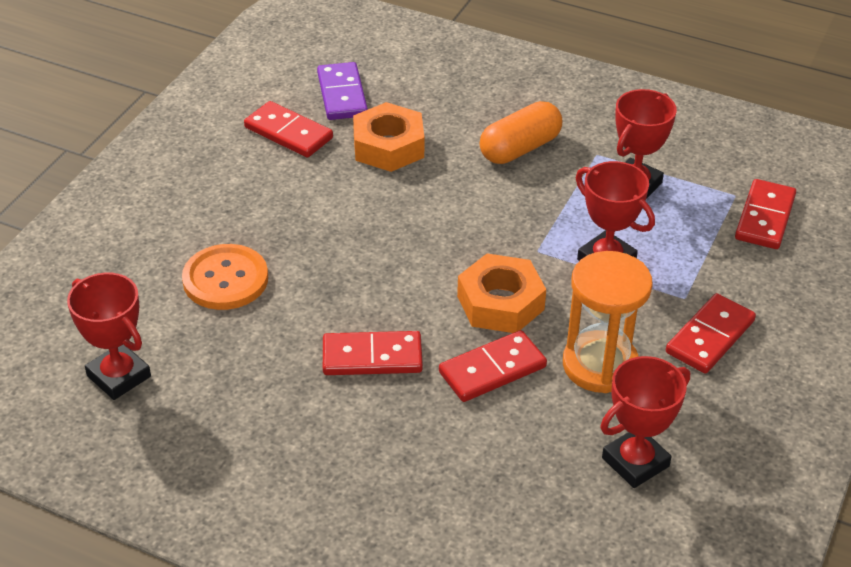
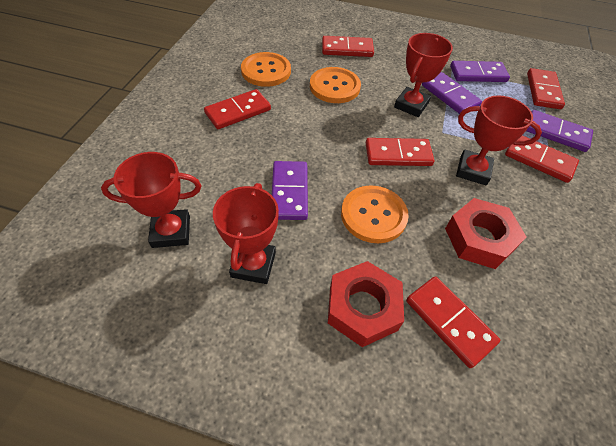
orange button: [182,244,268,310] = 1 -> [241,52,291,87] [310,67,361,103] [341,185,409,243] = 3
orange capsule: [479,101,562,164] = 1 -> none = 0
orange hourglass: [563,251,652,393] = 1 -> none = 0
orange nut: [353,102,425,172] [457,253,546,333] = 2 -> none = 0
purple domino: [317,62,368,120] = 1 -> [272,161,308,220] [422,72,482,114] [450,61,510,82] [526,110,593,152] = 4
red domino: [244,101,333,158] [323,331,423,375] [439,330,547,402] [666,293,756,374] [735,179,796,249] = 5 -> [204,89,271,129] [322,36,374,57] [366,138,434,166] [406,276,500,368] [505,135,579,183] [527,68,565,109] = 6
red nut: none = 0 -> [328,261,404,347] [445,198,526,269] = 2

